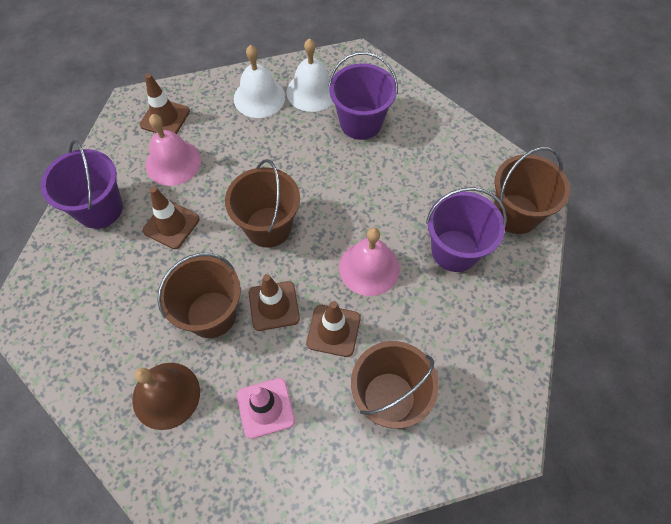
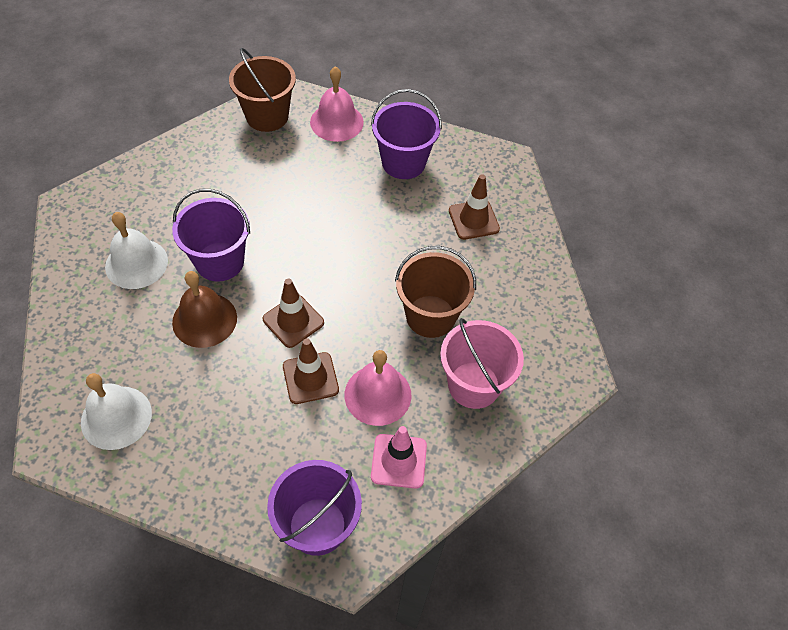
brown bucket: [157,253,241,338] [225,159,300,248] [351,341,439,429] [494,147,570,234] = 4 -> [229,48,296,132] [395,246,476,338] = 2
brown traffic cone: [140,73,190,134] [143,187,200,249] [249,274,300,331] [306,301,361,357] = 4 -> [262,279,324,348] [283,338,339,404] [449,174,500,240] = 3
pink bucket: none = 0 -> [440,318,524,409] = 1

